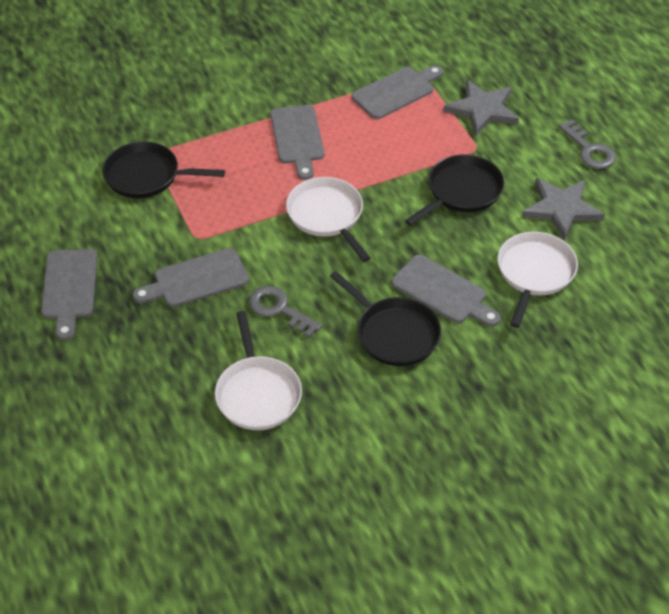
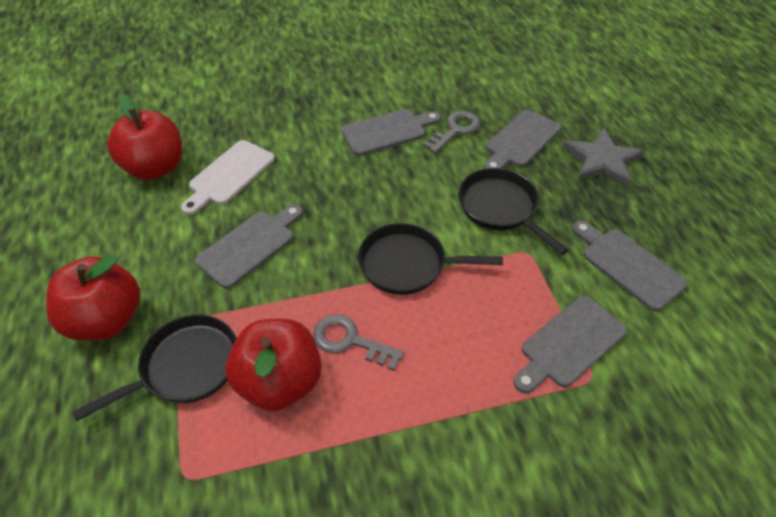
grey star: [443,80,519,136] [522,178,605,240] = 2 -> [563,128,645,187] = 1
red apple: none = 0 -> [46,254,140,340] [107,93,182,180] [226,319,322,411] = 3
white cutting board: none = 0 -> [181,140,275,215] = 1
white pan: [215,311,302,430] [286,177,371,262] [498,232,578,328] = 3 -> none = 0

